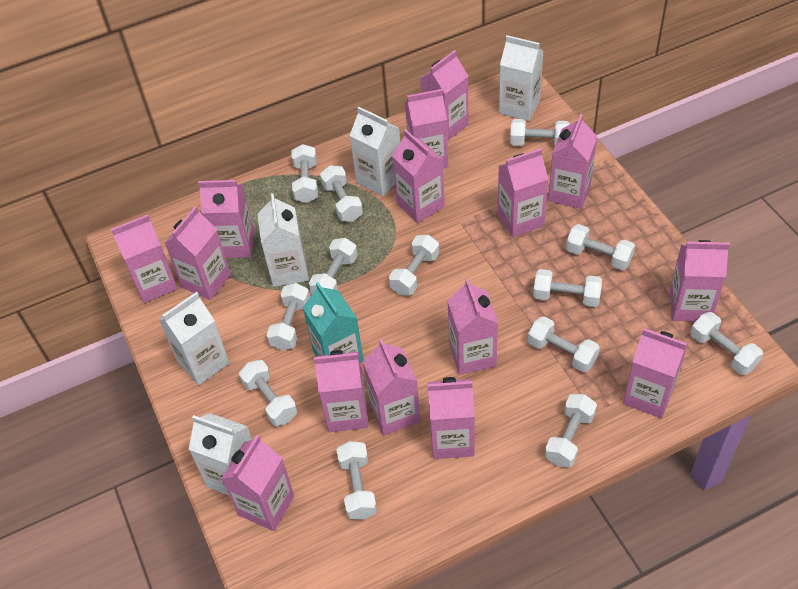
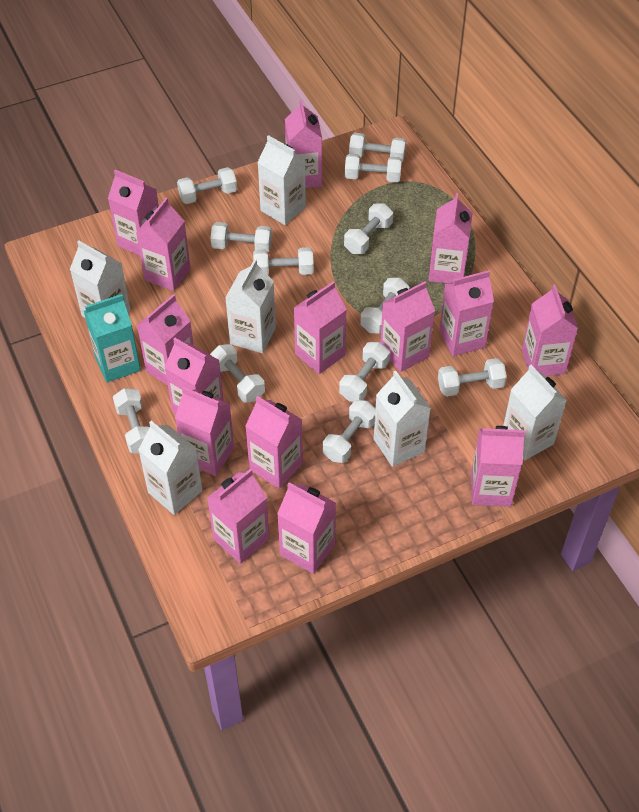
white carton: [159,292,229,385] [188,413,252,495] [258,194,309,287] [349,107,400,196] [499,35,544,121] = 5 -> [70,241,131,318] [138,421,203,515] [225,259,276,353] [257,135,306,225] [374,371,431,467] [503,365,567,461] = 6
white dumbbell: [239,360,297,426] [267,283,310,350] [292,144,318,203] [309,238,358,294] [320,165,363,222] [336,441,377,520] [389,235,439,295] [510,119,570,146] [528,316,600,372] [533,269,602,307] [545,394,597,467] [566,224,635,270] [690,312,763,375] = 13 -> [113,388,150,453] [177,167,237,204] [210,344,265,403] [211,222,272,252] [253,247,314,275] [323,400,376,463] [339,342,390,402] [344,203,393,254] [345,154,402,182] [349,133,406,162] [360,278,410,333] [438,358,507,397] = 12

